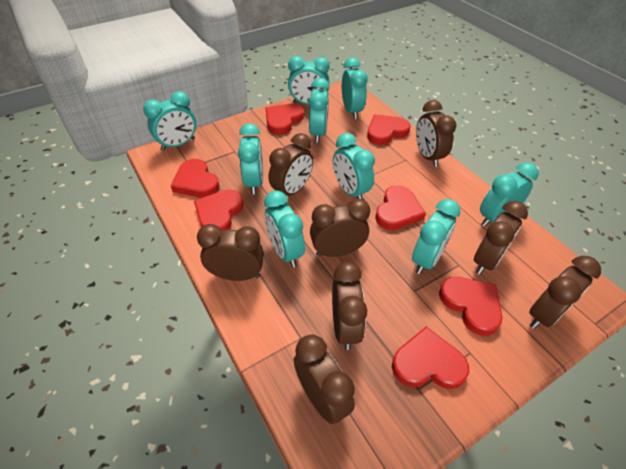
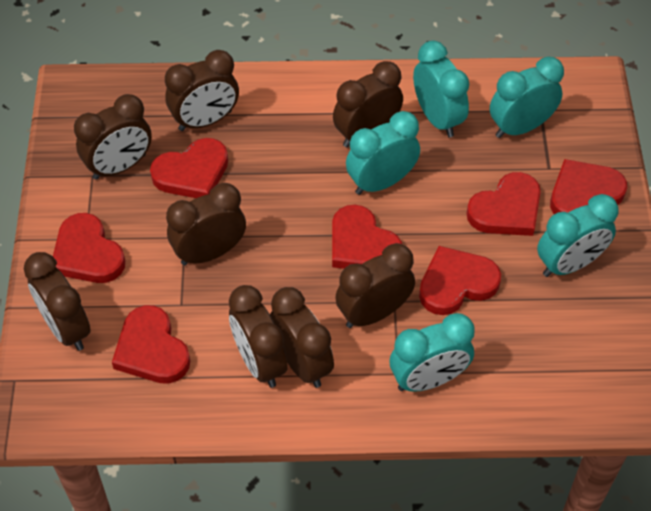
turquoise clock: [143,91,196,151] [238,123,263,195] [264,190,305,268] [288,56,329,104] [309,78,330,143] [333,133,375,200] [342,57,368,119] [412,199,460,274] [480,162,539,227] = 9 -> [346,111,420,195] [390,313,474,392] [413,40,469,137] [490,57,564,138] [537,194,619,277] = 5

